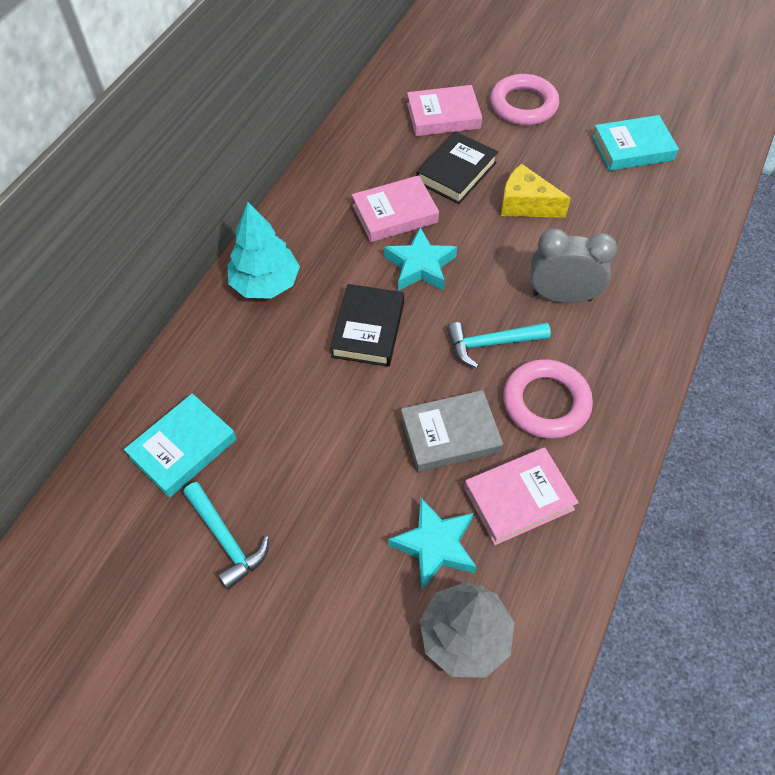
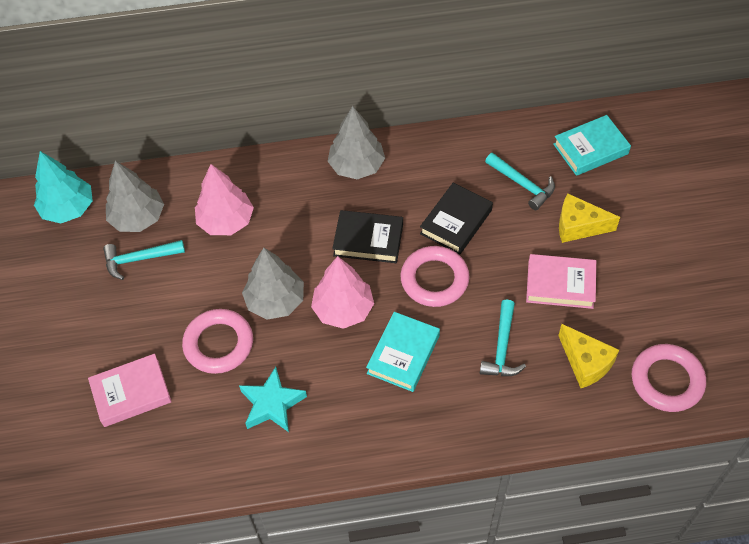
grey book: [401,390,503,472] = 1 -> none = 0
grey clock: [530,228,617,303] = 1 -> none = 0
grey tree: [420,582,514,678] = 1 -> [106,161,164,232] [242,248,304,320] [328,106,385,179] = 3
pink book: [352,175,439,242] [407,85,482,136] [464,447,579,545] = 3 -> [88,354,172,427] [526,254,596,309] = 2
pink ring: [490,74,559,126] [503,359,593,439] = 2 -> [182,309,253,374] [400,246,470,307] [632,344,706,412] = 3
pink tree: none = 0 -> [195,164,254,235] [311,256,374,329] = 2
turquoise hammer: [183,482,269,590] [447,322,551,368] = 2 -> [103,240,185,280] [480,299,526,376] [485,153,555,210] = 3
turquoise star: [384,227,457,291] [388,498,476,590] = 2 -> [239,367,307,432] = 1
yellow cheese: [501,164,571,218] = 1 -> [558,324,619,388] [559,194,620,243] = 2

